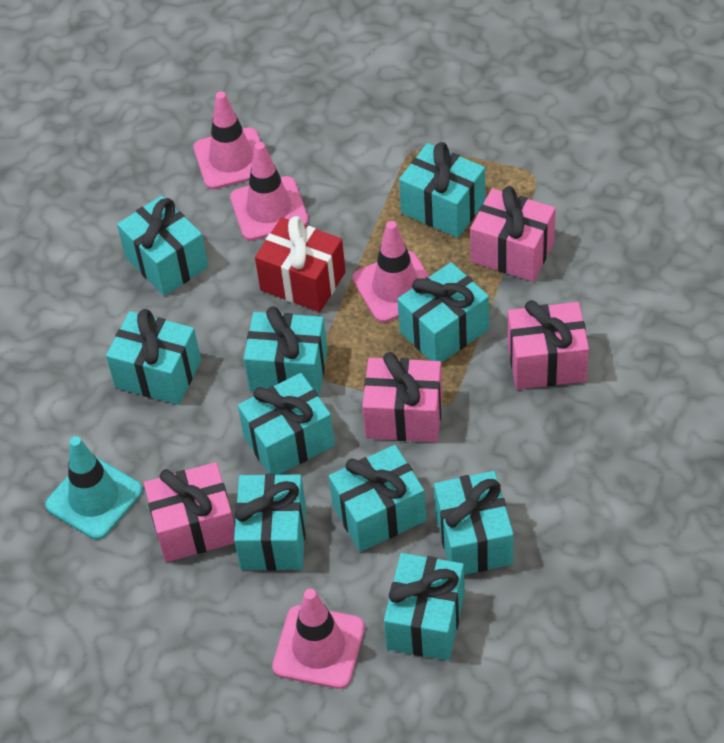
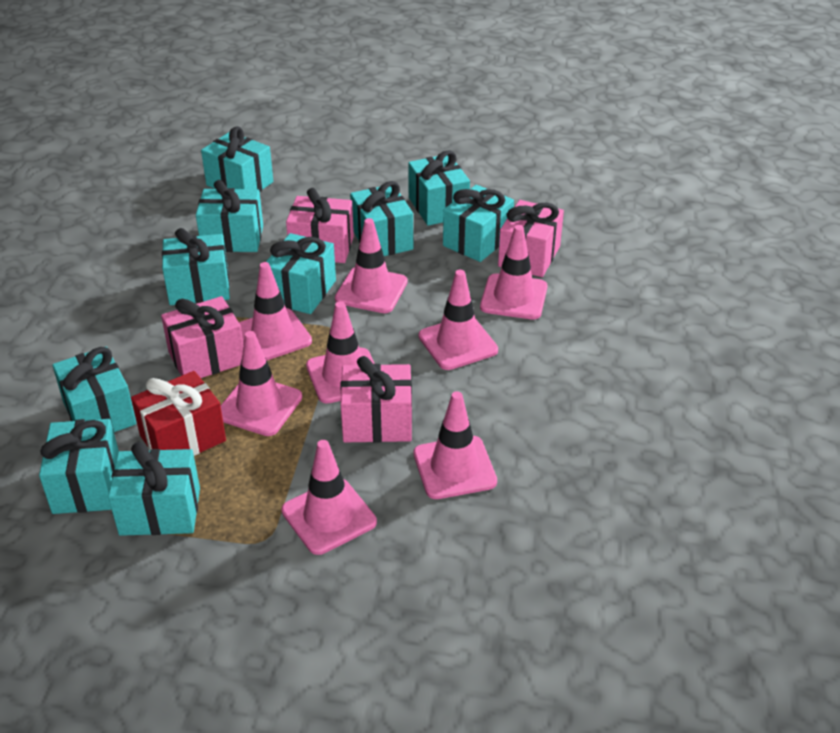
pink traffic cone: [194,92,261,189] [230,142,309,241] [272,589,365,689] [352,221,430,323] = 4 -> [221,331,302,436] [239,262,312,360] [281,440,377,555] [306,301,375,404] [335,218,408,313] [414,391,497,499] [419,270,498,370] [480,225,548,320] = 8
turquoise traffic cone: [45,436,143,540] = 1 -> none = 0

